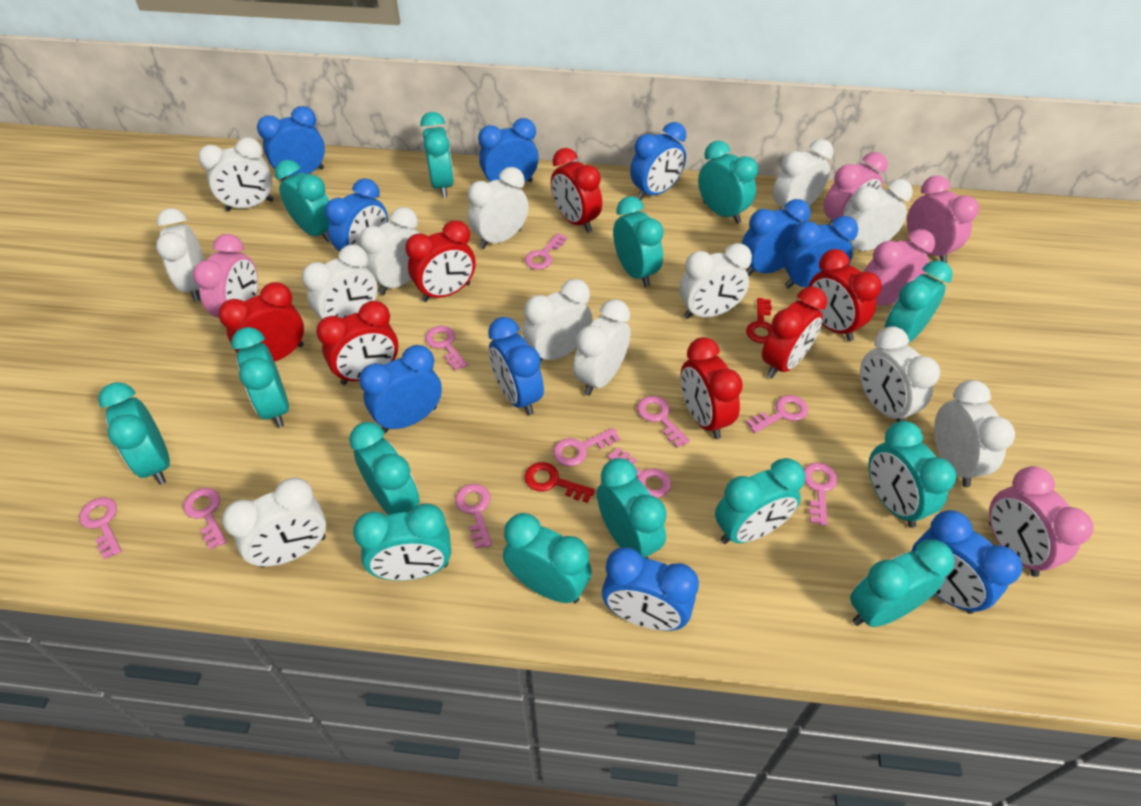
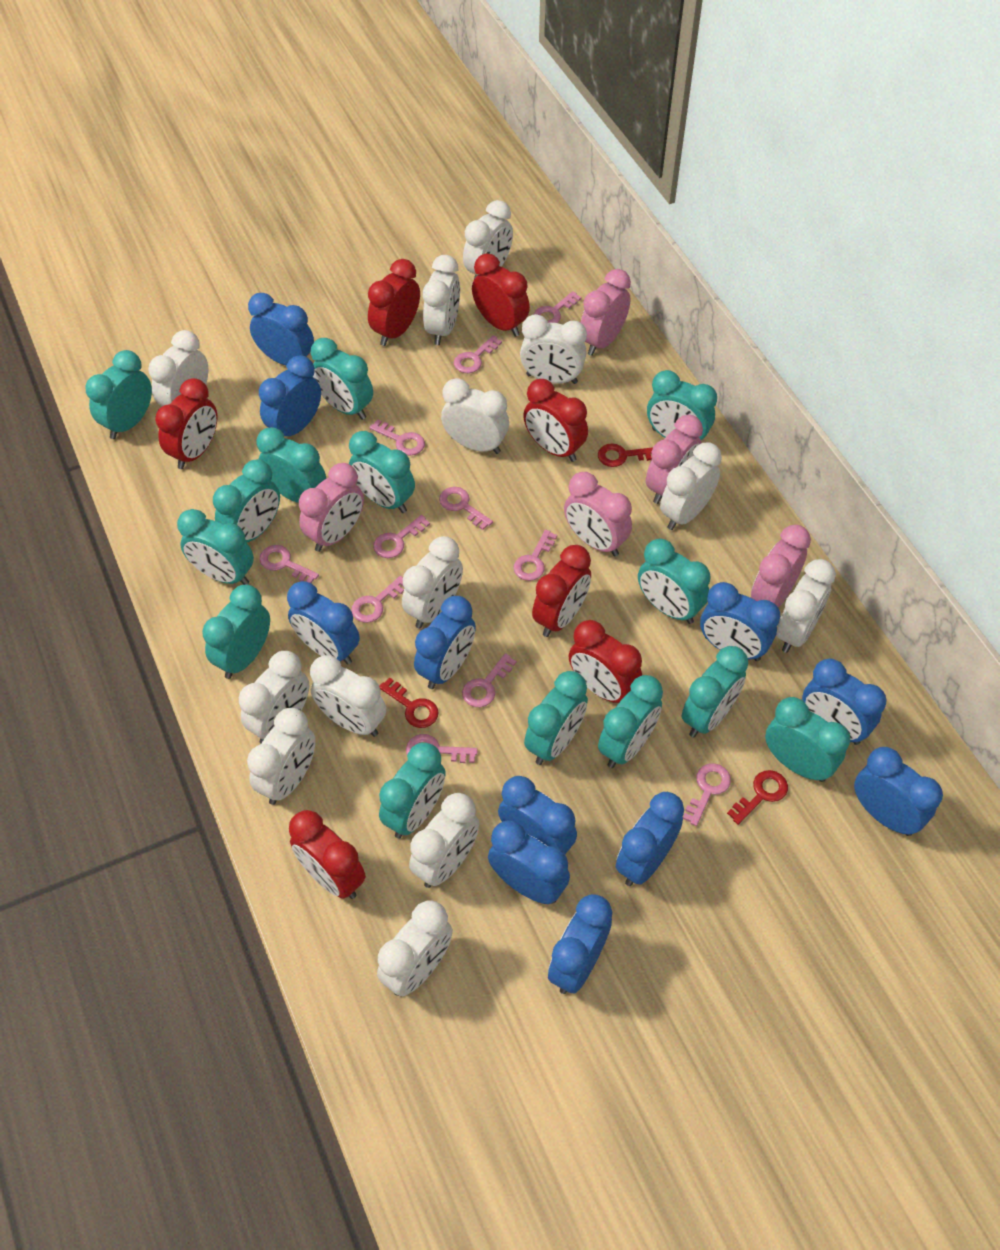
blue clock: [257,106,325,181] [325,178,388,252] [359,345,442,433] [478,118,539,182] [488,317,544,415] [602,547,699,631] [630,122,686,201] [742,199,811,276] [783,216,858,288] [911,510,1022,614] = 10 -> [248,293,314,366] [259,355,321,436] [287,581,360,665] [414,596,476,689] [488,821,570,904] [498,776,577,854] [548,894,612,994] [616,792,684,886] [700,582,780,661] [802,659,887,745] [854,747,943,836] = 11
pink key: [79,497,122,559] [183,488,226,550] [425,326,468,371] [455,484,492,549] [525,233,567,270] [553,428,620,466] [608,447,671,498] [637,396,690,448] [746,395,808,433] [804,463,837,526] = 10 -> [260,545,319,583] [351,576,404,623] [369,419,425,455] [373,515,430,558] [406,734,478,763] [439,487,493,530] [454,335,502,373] [462,653,516,707] [513,530,557,581] [534,291,581,323] [683,763,731,826] = 11
red key: [524,462,595,503] [746,298,772,343] = 2 -> [379,677,439,728] [598,444,653,467] [727,770,788,825] = 3

